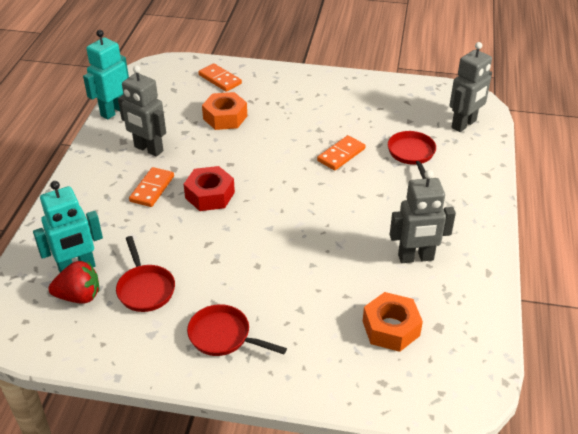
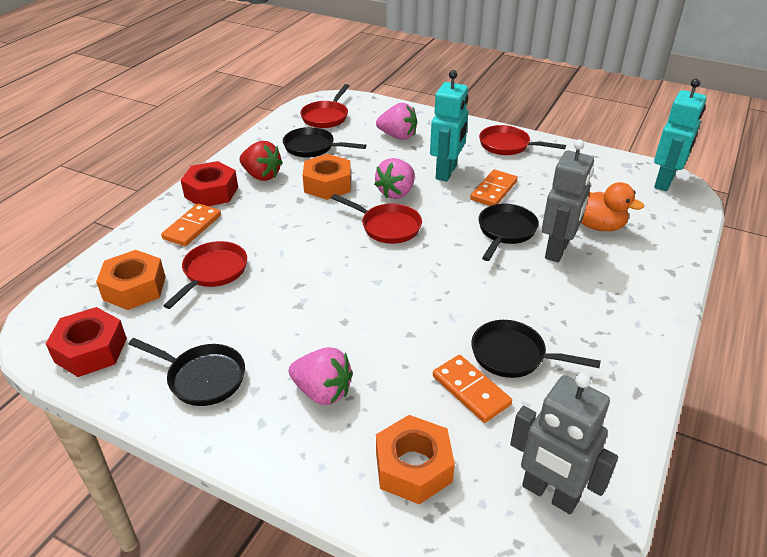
black pan: none = 0 -> [129,338,245,406] [283,127,366,158] [471,320,601,378] [478,204,539,261] = 4
grey robot: [118,65,166,157] [390,170,456,263] [450,42,492,132] = 3 -> [510,373,618,514] [542,139,594,262] = 2
orange duck: none = 0 -> [581,182,644,231] = 1
orange nut: [202,92,247,130] [363,292,423,352] = 2 -> [96,250,165,310] [303,154,351,200] [376,415,455,505] = 3
pink strawberry: none = 0 -> [289,347,353,405] [374,158,415,199] [376,103,417,140] = 3
red nut: [184,166,235,211] = 1 -> [46,307,127,377] [181,161,238,206] = 2
red pan: [116,236,175,312] [187,304,287,356] [388,131,436,179] = 3 -> [163,241,247,309] [300,84,349,128] [331,194,422,244] [479,125,566,155] = 4

